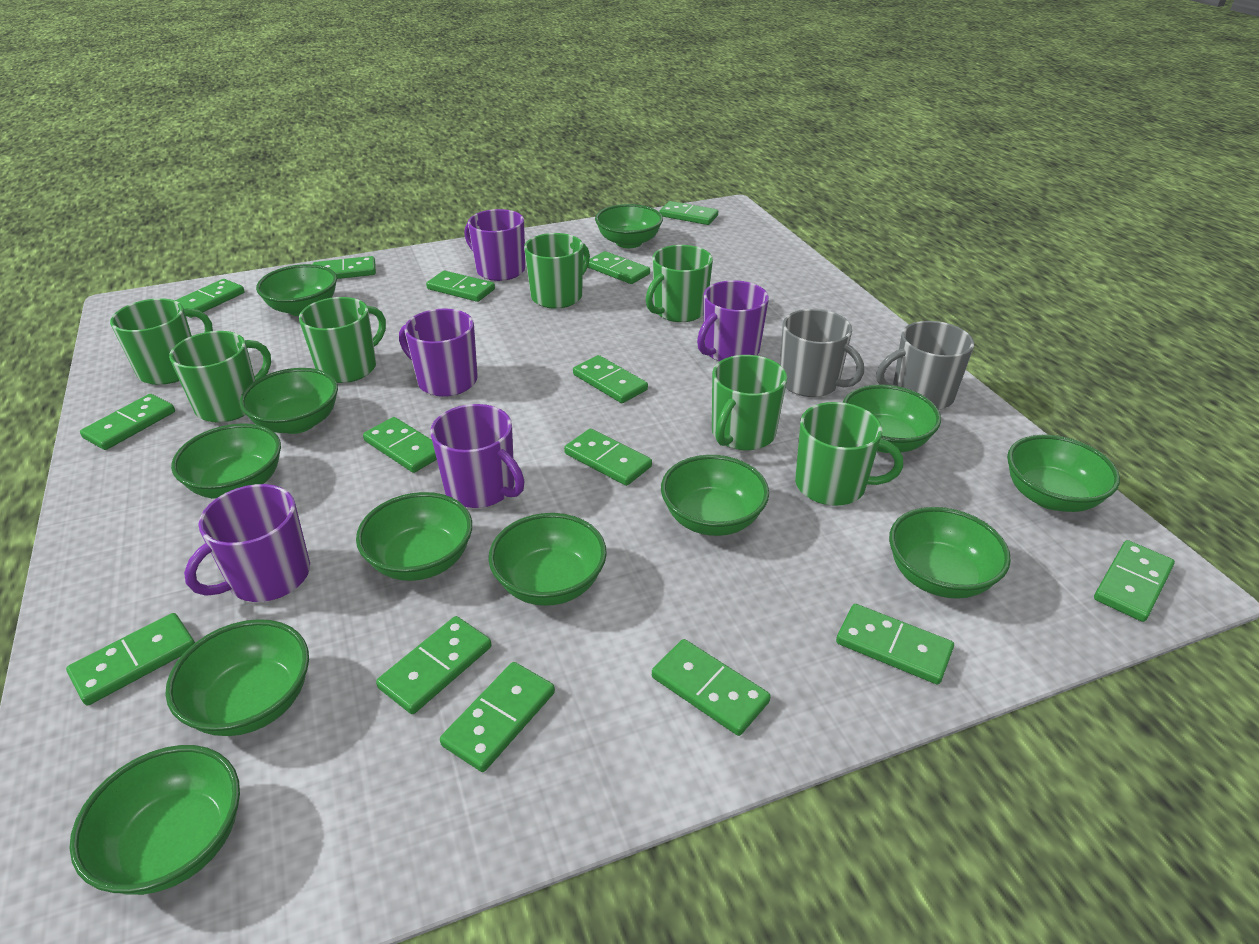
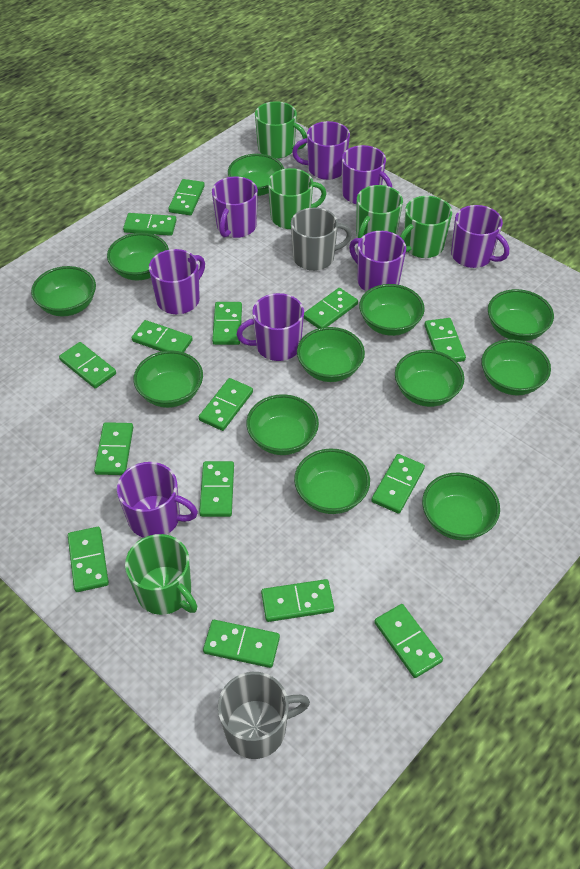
green mug: [110,298,213,385] [169,331,271,423] [299,297,386,383] [524,233,590,309] [646,245,713,322] [712,355,787,450] [795,402,903,506] = 7 -> [125,534,198,615] [255,101,307,159] [268,168,327,229] [356,185,403,238] [400,196,452,258] = 5
purple mug: [184,484,310,602] [399,309,478,397] [430,404,525,508] [464,209,525,281] [697,280,769,362] = 5 -> [117,462,198,538] [149,249,205,314] [212,176,258,238] [236,293,304,361] [292,121,350,180] [342,145,392,204] [349,231,406,291] [451,205,509,268] = 8

